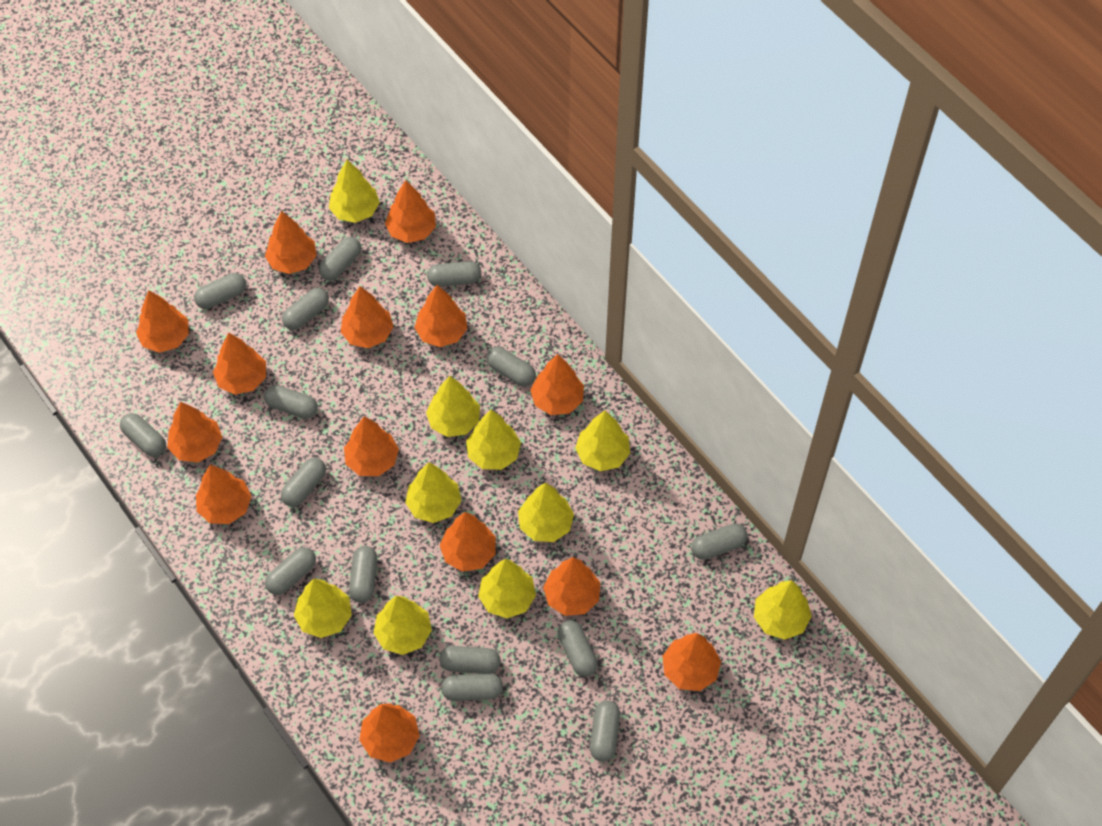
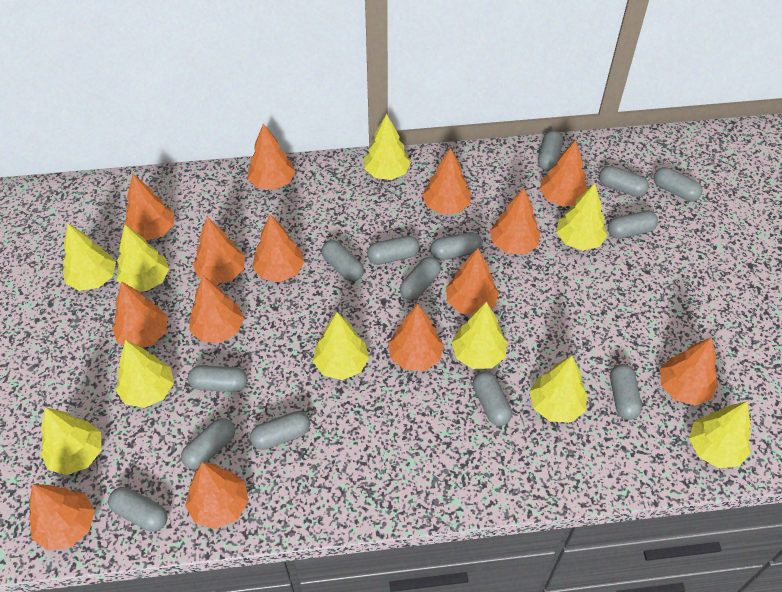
grey capsule: [120,413,166,457] [194,273,246,309] [264,385,318,419] [265,547,316,595] [281,458,326,507] [282,288,329,330] [319,237,361,281] [349,546,377,603] [427,261,481,287] [439,646,501,674] [441,673,503,701] [487,347,536,387] [558,620,598,677] [590,700,620,762] [691,523,747,560] = 15 -> [108,487,168,532] [181,418,235,469] [188,365,247,392] [250,411,310,450] [321,240,364,281] [367,236,419,265] [400,257,441,300] [430,232,483,260] [473,371,512,426] [538,131,563,171] [599,166,649,197] [608,211,658,239] [610,364,642,420] [654,167,703,201] = 14

